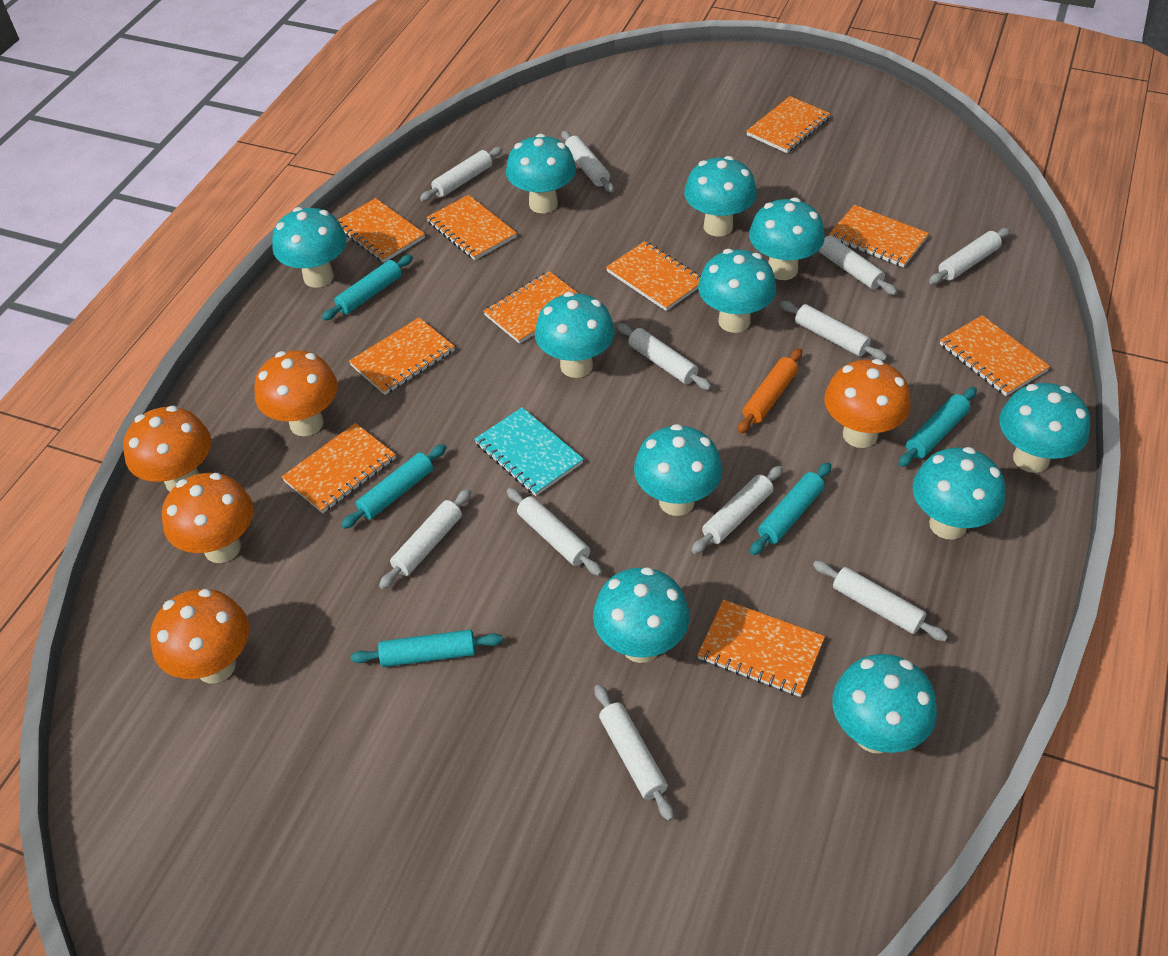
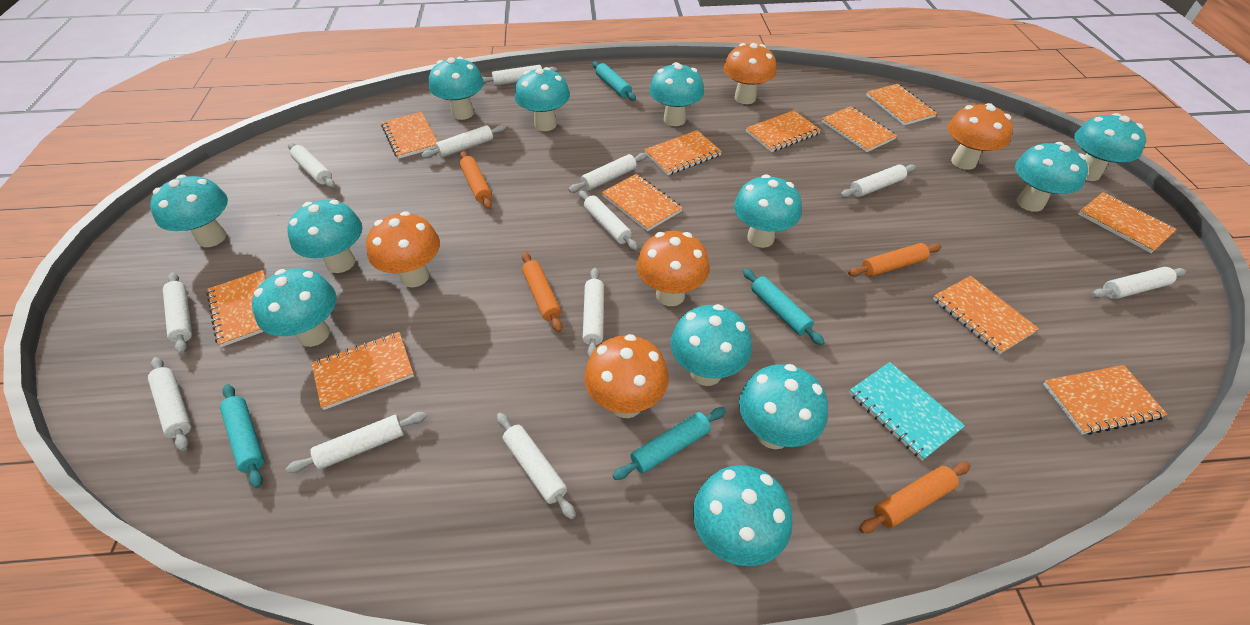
orange notebook: [282,423,396,514] [338,198,425,263] [349,318,455,395] [426,195,517,260] [483,271,579,344] [606,241,701,311] [697,600,825,697] [747,96,831,153] [829,205,929,268] [940,315,1050,396] = 10 -> [206,270,266,347] [311,332,414,410] [381,112,438,159] [602,174,683,231] [644,130,722,175] [746,110,821,152] [822,106,897,152] [866,84,937,126] [933,276,1039,354] [1043,365,1168,435] [1078,192,1177,253] = 11
orange rolling pin: [738,348,802,434] = 1 -> [460,151,492,209] [522,252,562,332] [848,243,942,277] [859,462,971,533] = 4
turquoise mushroom: [272,207,347,288] [506,134,576,213] [535,292,615,378] [593,567,690,663] [634,424,723,516] [684,156,757,237] [698,249,776,333] [749,198,825,280] [832,654,937,754] [912,447,1006,539] [999,383,1090,473] = 11 -> [150,175,228,247] [252,268,337,347] [287,200,362,273] [429,57,484,120] [515,67,570,131] [649,62,704,126] [671,304,752,386] [693,465,792,566] [734,174,801,248] [739,364,828,449] [1015,142,1088,212] [1074,113,1146,181] = 12
turquoise rolling pin: [322,255,413,321] [341,444,447,529] [351,630,503,667] [750,462,831,555] [898,387,977,467] = 5 -> [220,384,264,488] [592,61,636,101] [612,407,726,480] [743,269,825,346] = 4
white rolling pin: [379,489,471,589] [420,147,503,201] [507,488,602,576] [562,131,614,192] [595,684,674,821] [617,323,711,390] [691,466,783,554] [780,301,887,361] [813,561,948,641] [819,236,897,295] [929,228,1010,284] = 11 -> [148,357,191,451] [163,272,192,354] [286,412,427,473] [288,143,335,188] [421,125,506,158] [482,65,557,86] [497,413,576,519] [568,153,647,193] [579,191,638,250] [583,268,604,358] [840,164,916,198] [1092,267,1186,299] = 12

